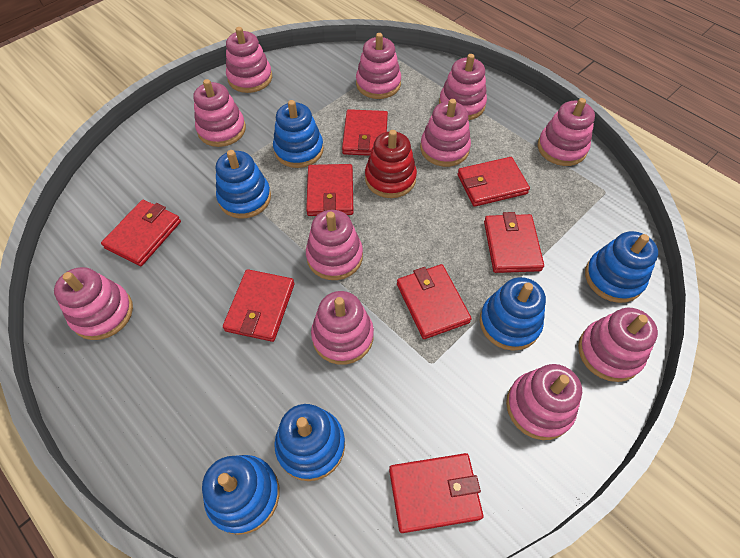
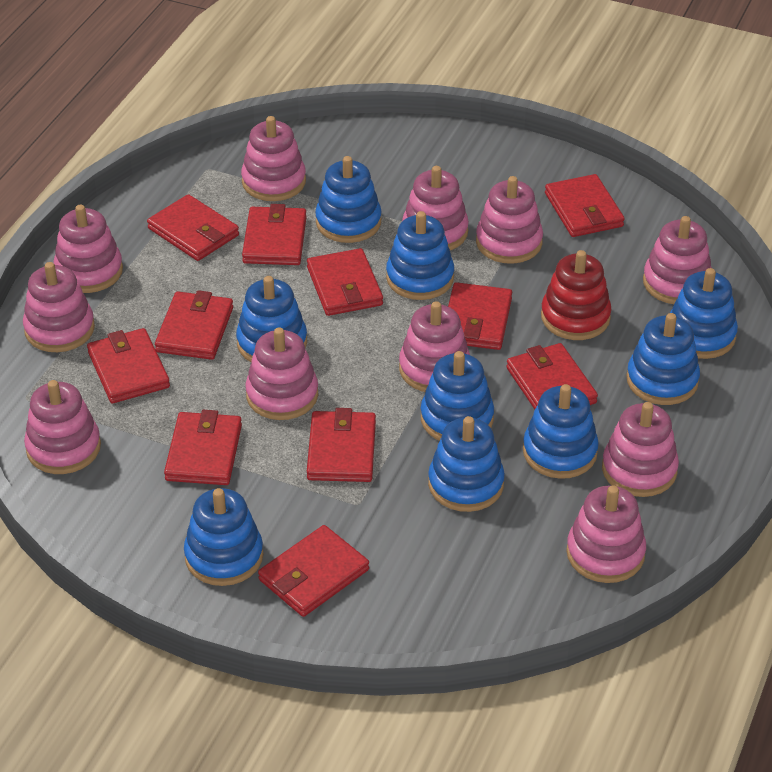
blue stacking toy: [202,455,280,535] [216,150,271,218] [273,100,324,168] [274,404,345,481] [480,277,546,351] [585,231,658,303] = 6 -> [184,488,263,586] [236,276,307,363] [315,156,382,243] [386,211,454,300] [421,351,494,441] [428,416,505,512] [523,384,599,479] [626,313,700,405] [670,268,738,359] = 9
red wallet: [101,200,181,266] [223,269,295,342] [306,164,354,216] [342,109,388,156] [389,453,483,533] [397,264,472,339] [457,157,530,207] [484,212,544,273] = 8 -> [87,328,170,403] [147,194,239,261] [155,290,233,360] [164,410,242,485] [242,204,307,265] [258,525,369,617] [307,248,383,316] [307,408,376,482] [448,282,512,350] [506,343,598,410] [545,174,625,237] = 11

